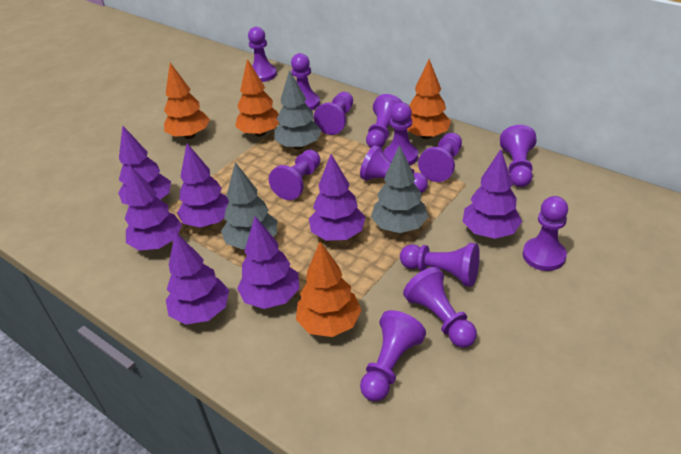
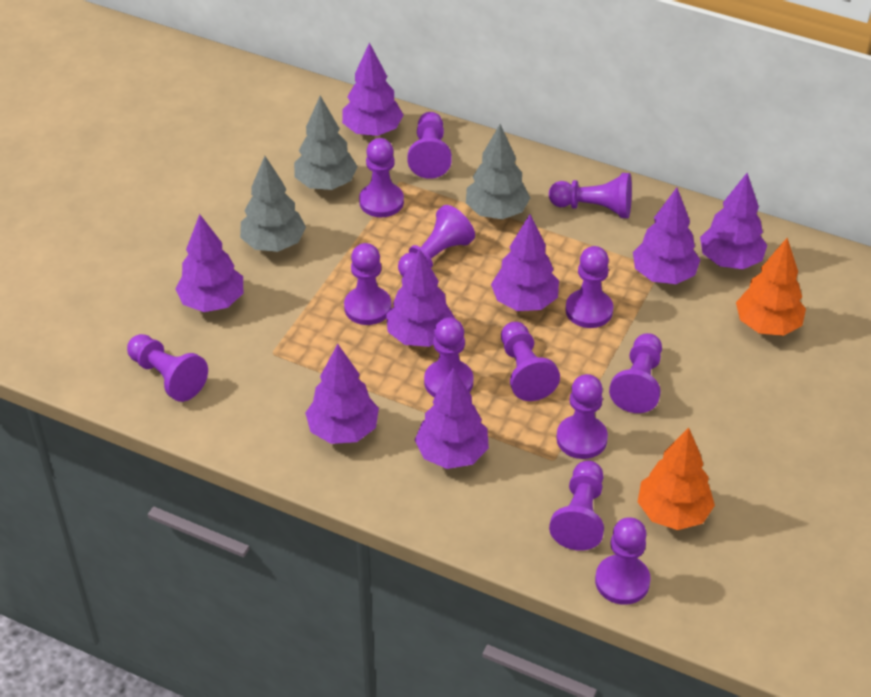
orange tree: [164,63,210,139] [235,59,279,137] [296,242,362,337] [407,59,451,139] = 4 -> [638,428,715,530] [736,238,806,336] = 2
purple tree: [118,125,171,205] [125,164,182,251] [166,231,229,325] [177,143,229,227] [237,216,300,309] [309,154,366,241] [462,149,522,239] = 7 -> [175,214,243,312] [305,344,379,444] [342,43,403,136] [386,248,456,347] [415,368,489,469] [491,214,559,311] [633,188,700,284] [700,173,767,269] = 8

